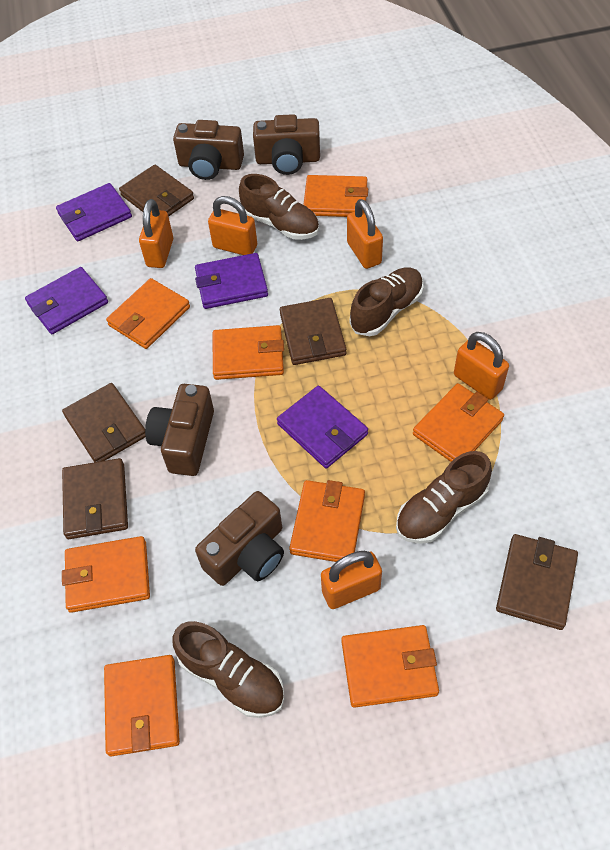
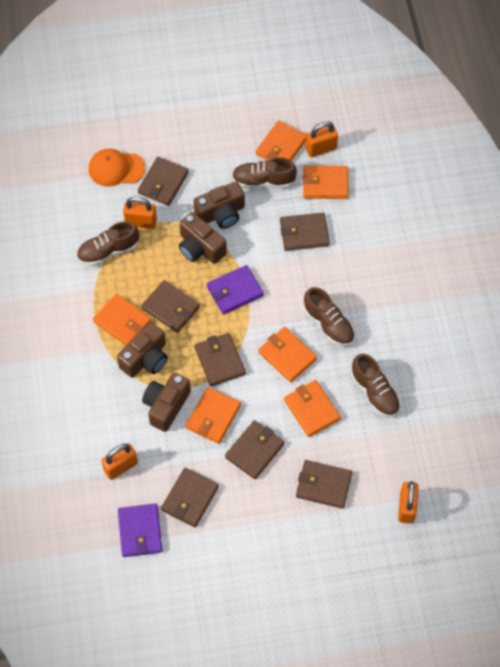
brown wallet: [62,383,146,462] [62,458,128,539] [119,165,194,217] [280,298,346,365] [496,534,578,630] = 5 -> [138,157,189,206] [141,280,200,333] [161,468,219,527] [195,333,246,387] [225,420,284,479] [280,212,330,251] [296,460,352,509] = 7
orange cap: none = 0 -> [89,149,145,187] = 1
orange padlock: [139,199,173,268] [208,196,257,255] [321,551,382,609] [347,199,383,269] [454,332,509,400] = 5 -> [101,443,138,480] [123,197,157,229] [306,121,338,157] [398,481,419,524] = 4
orange wallet: [62,536,150,613] [104,655,180,756] [106,278,190,349] [213,325,284,380] [289,480,365,562] [303,175,368,217] [341,625,439,708] [413,383,504,462] = 8 -> [93,294,152,346] [185,387,241,444] [256,120,306,161] [258,327,317,382] [284,380,341,437] [302,165,349,199] = 6
purple wallet: [25,267,108,334] [56,183,132,241] [195,253,268,309] [277,386,368,468] = 4 -> [118,503,162,557] [207,265,264,314] = 2

